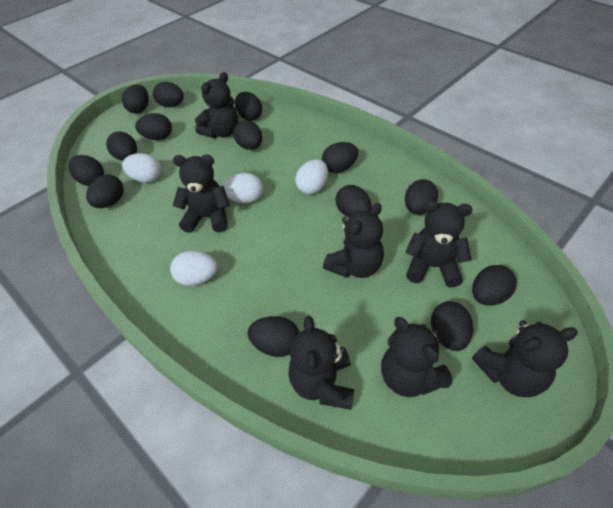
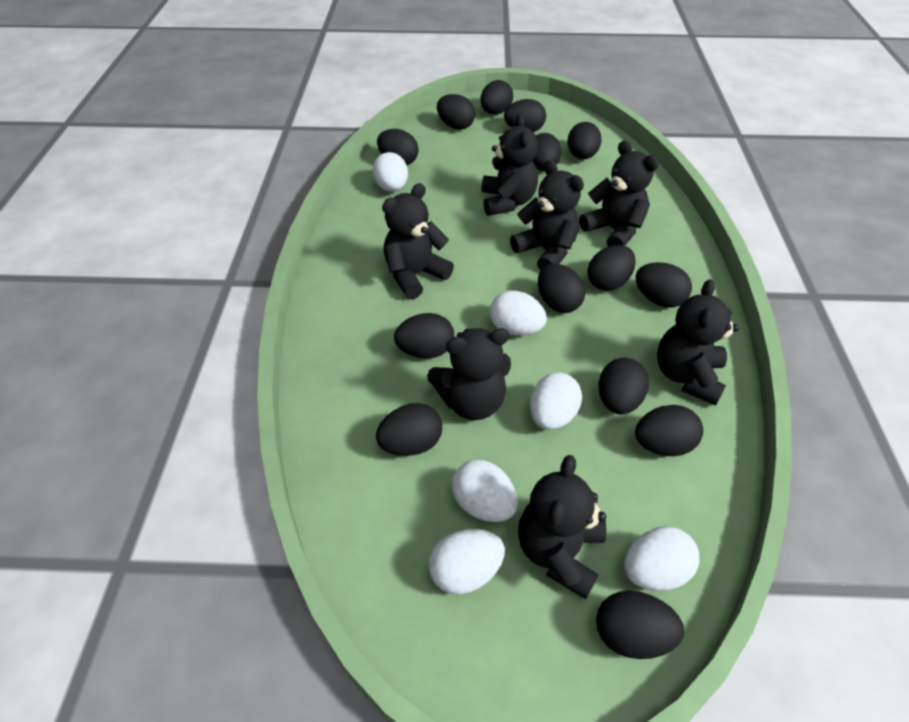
white egg: [122,153,161,183] [170,251,218,286] [222,173,263,203] [295,159,328,194] = 4 -> [372,152,408,192] [429,529,505,595] [452,459,518,522] [490,291,547,336] [530,372,582,430] [624,526,699,591] = 6

